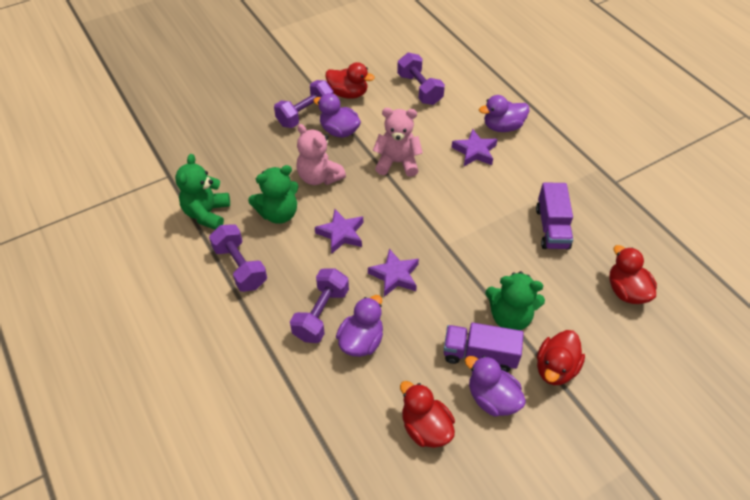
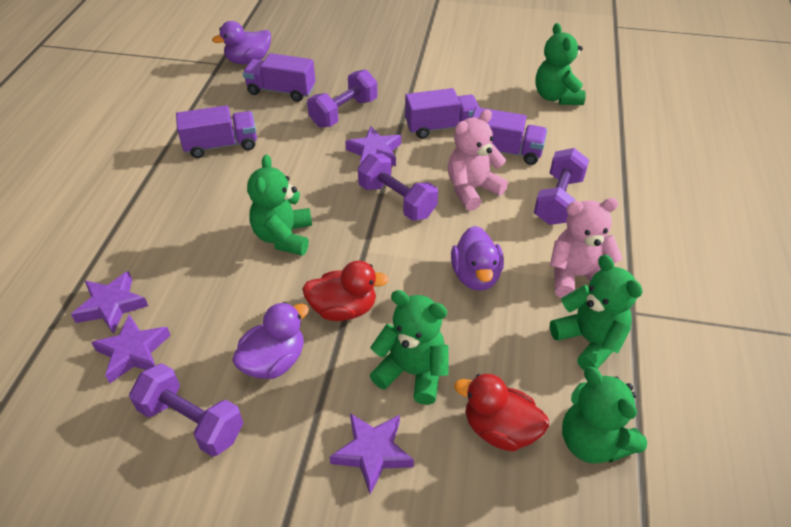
green teddy bear: [175,154,230,230] [248,165,299,224] [485,271,545,330] = 3 -> [247,154,312,256] [370,290,449,405] [535,23,586,105] [550,255,643,371] [562,367,647,464] = 5
purple duck: [313,93,361,138] [336,295,383,357] [465,356,526,417] [479,95,529,132] = 4 -> [212,21,271,64] [232,302,309,379] [451,226,504,291] = 3
purple star: [315,209,363,254] [368,249,419,297] [451,129,498,166] = 3 -> [71,271,148,334] [91,314,171,383] [329,413,414,494] [345,126,401,166] = 4
purple truck: [444,323,524,372] [536,182,573,250] = 2 -> [176,105,257,158] [243,53,315,102] [405,88,480,139] [472,107,547,165] = 4
red duck: [325,62,375,99] [400,381,455,448] [537,330,585,385] [609,245,657,304] = 4 -> [302,261,389,321] [454,374,549,452] = 2

